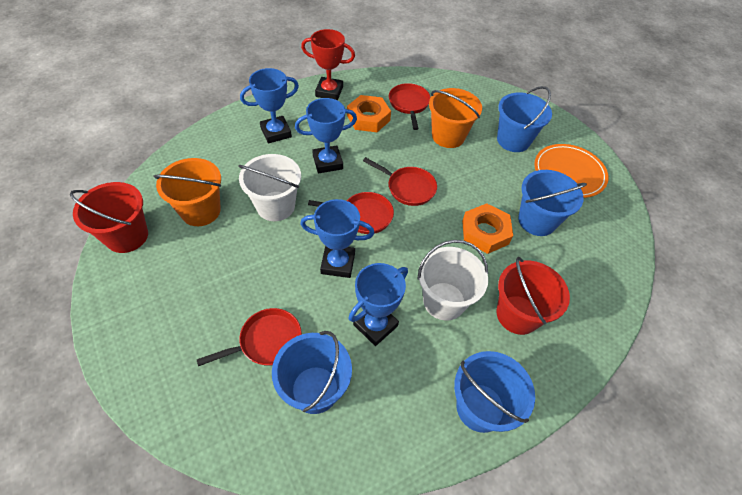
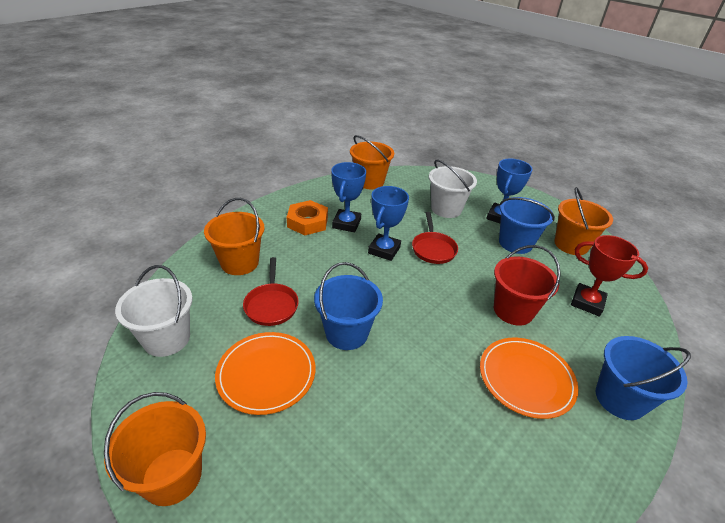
blue bucket: [272,331,352,414] [454,351,535,433] [497,86,552,152] [518,170,587,236] = 4 -> [314,262,383,350] [499,197,555,254] [596,336,691,420] = 3
blue trophy: [240,68,299,143] [295,98,357,173] [300,199,374,278] [349,263,408,346] = 4 -> [331,162,366,232] [368,186,409,261] [486,159,533,223] = 3
orange bucket: [153,158,221,226] [429,88,482,148] = 2 -> [104,392,206,506] [204,198,265,275] [350,135,394,189] [554,187,613,255] = 4
orange nut: [347,95,391,132] [462,203,513,254] = 2 -> [287,200,328,235] = 1
orange plate: [534,144,609,198] = 1 -> [215,332,315,415] [480,338,578,419] = 2
red bucket: [70,182,148,253] [497,257,570,335] = 2 -> [494,245,561,326] = 1
red pan: [197,308,302,366] [308,192,394,234] [363,157,437,206] [389,83,430,130] = 4 -> [243,257,299,326] [412,212,458,264] = 2

